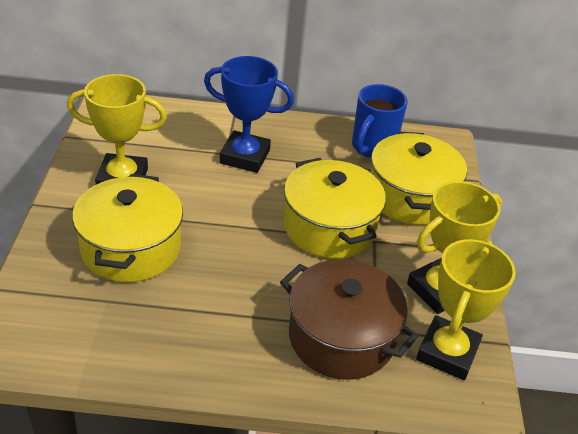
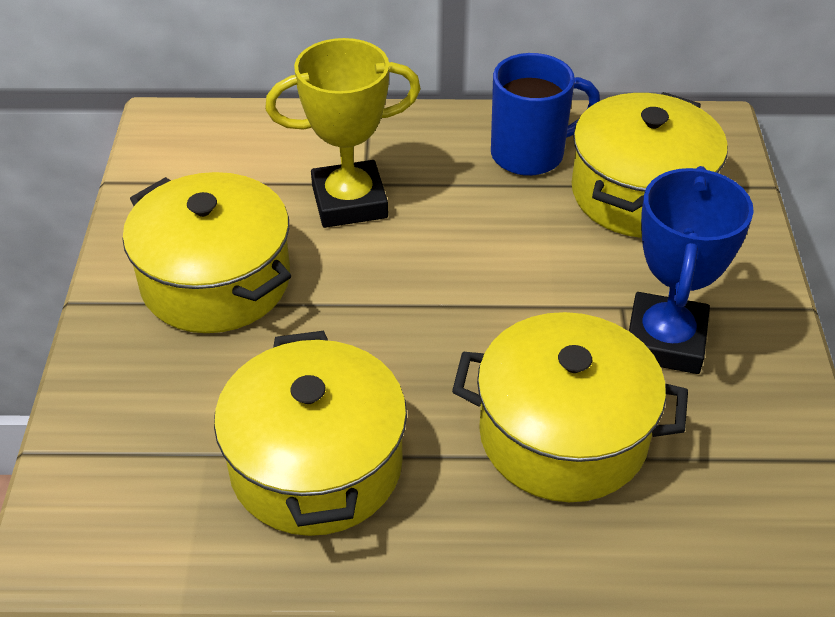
brown pot: [280,259,418,380] = 1 -> none = 0
yellow pot: [72,174,183,283] [284,158,386,259] [370,131,467,225] = 3 -> [123,172,291,333] [214,331,407,536] [452,312,688,502] [572,92,728,238] = 4
yellow trophy: [67,74,167,185] [407,181,502,314] [416,239,516,380] = 3 -> [265,38,421,228] = 1

